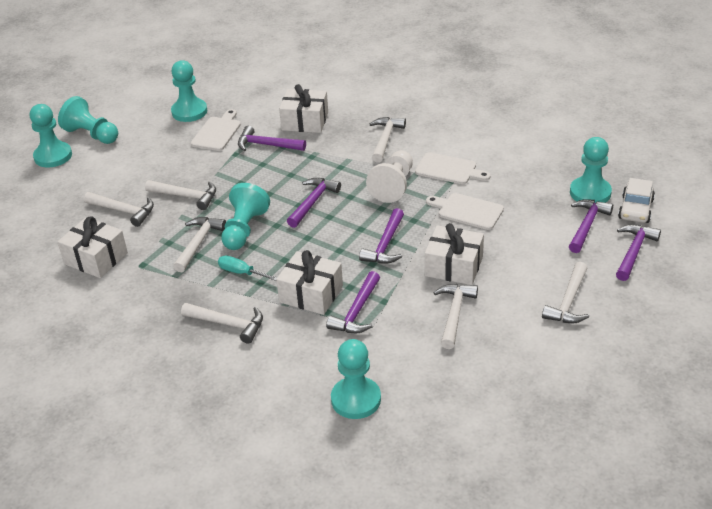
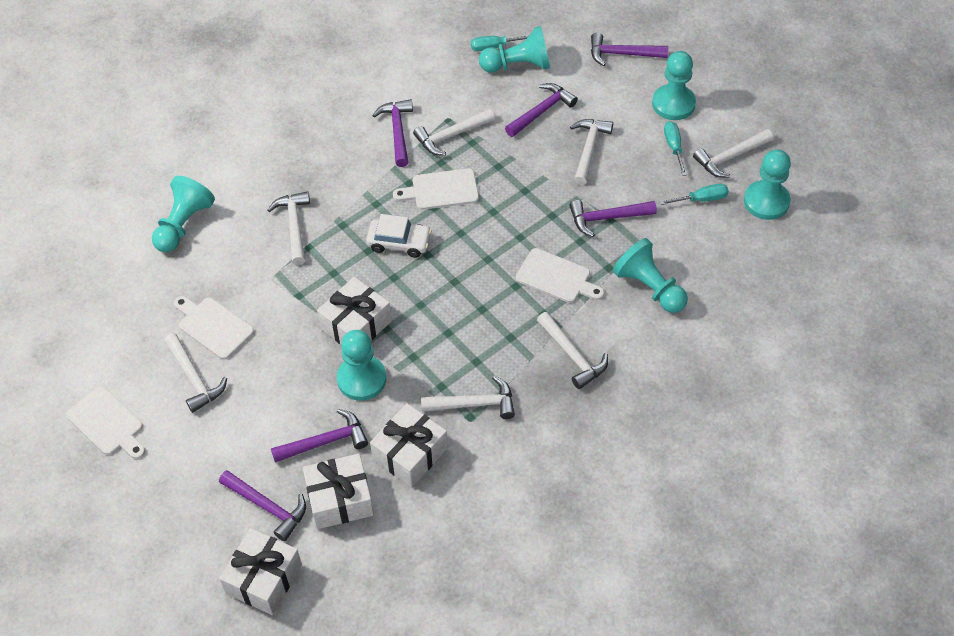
turquoise screwdriver: [218,255,277,281] = 1 -> [471,36,528,51] [660,184,729,205] [664,121,687,176] = 3
white cutting board: [191,109,241,151] [415,152,491,184] [426,193,504,230] = 3 -> [66,386,145,459] [174,296,254,360] [393,168,479,210] [516,248,604,303] = 4
white pawn: [366,150,413,203] = 1 -> none = 0

